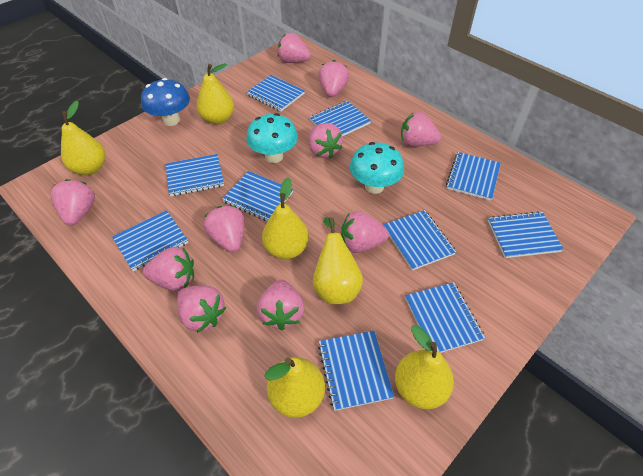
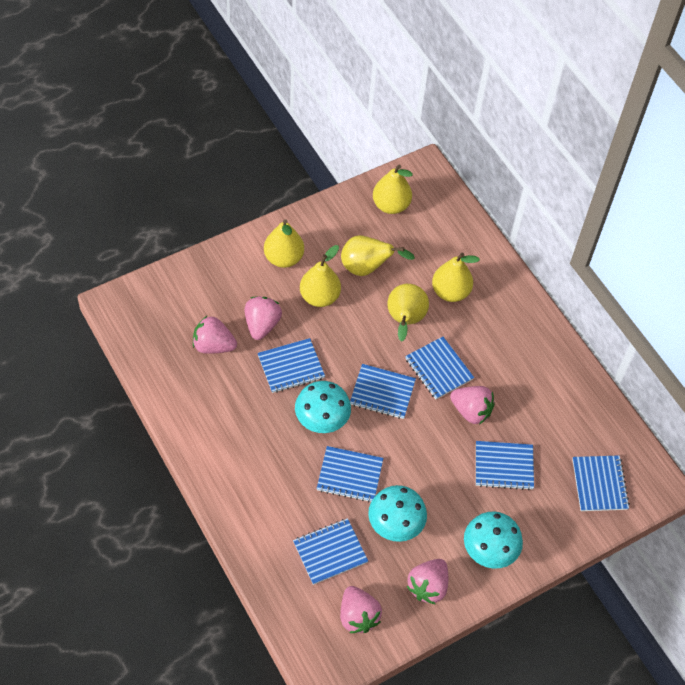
blue mushroom: [141,78,190,126] = 1 -> none = 0
blue notebook: [112,210,188,271] [166,154,224,196] [222,171,293,221] [246,75,305,112] [309,101,371,136] [318,331,394,411] [383,210,456,270] [405,282,485,353] [446,152,501,201] [488,211,564,258] = 10 -> [258,338,325,393] [293,518,368,585] [317,446,383,502] [350,364,416,419] [405,337,474,399] [476,441,534,490] [572,455,630,511] = 7
pink strawberry: [51,179,95,226] [143,247,194,291] [177,286,226,333] [203,206,245,253] [257,280,304,330] [277,33,311,63] [309,123,343,159] [318,60,349,97] [341,211,389,253] [401,112,441,147] = 10 -> [193,316,237,354] [245,297,282,340] [340,586,382,633] [406,559,448,604] [450,386,495,425] = 5
turquoise mushroom: [246,113,298,163] [350,142,404,194] = 2 -> [295,381,351,433] [368,485,427,542] [464,511,523,569] = 3

